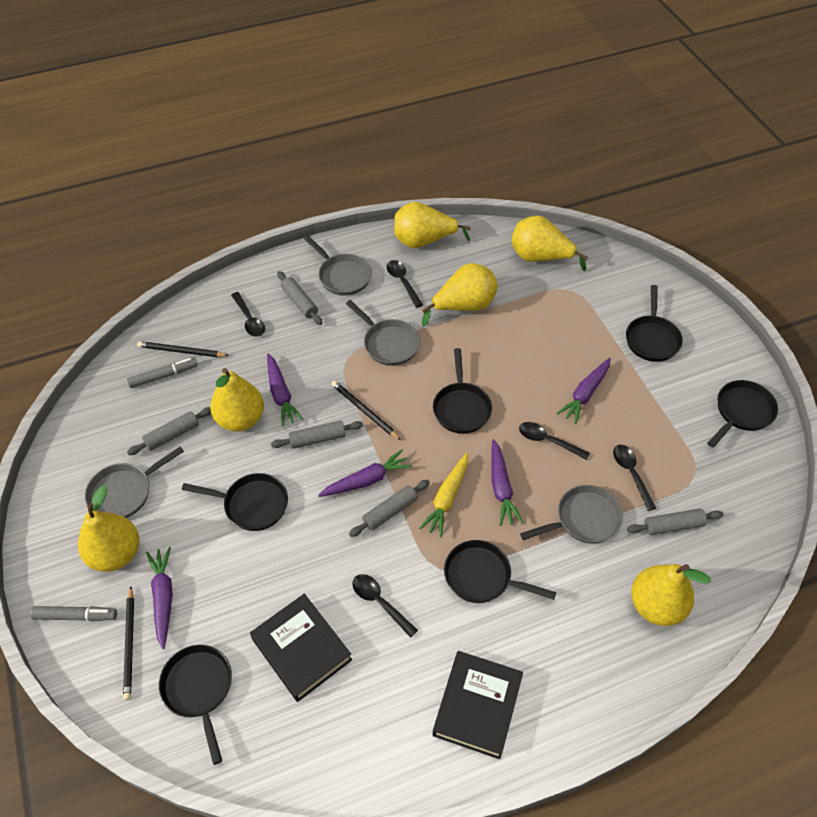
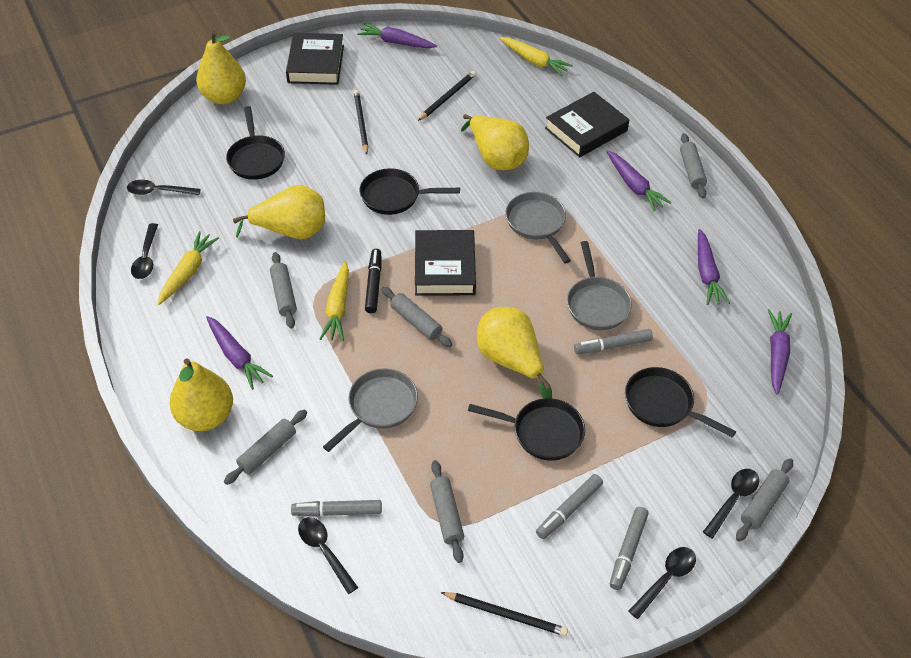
black book: [250,594,352,702] [433,651,523,759] = 2 -> [286,33,344,85] [415,230,476,296] [545,92,629,157] = 3
black marker: none = 0 -> [365,249,381,313] = 1
black pan: [159,645,232,765] [182,473,288,531] [433,348,492,434] [444,540,556,603] [626,285,683,362] [707,380,778,447] = 6 -> [226,106,285,180] [360,168,460,215] [468,398,585,461] [625,367,736,438] = 4
grey marker: [31,606,117,621] [127,358,198,388] = 2 -> [291,500,382,517] [536,474,603,539] [574,329,653,354] [610,507,648,590] = 4
grey pan: [85,447,184,518] [304,235,372,296] [346,300,420,366] [520,485,623,544] = 4 -> [323,368,418,452] [506,192,571,263] [567,241,632,330] = 3
grey rolling pin: [127,407,211,455] [271,420,363,449] [277,271,322,325] [349,480,430,537] [627,509,723,535] = 5 -> [224,409,307,485] [270,252,297,329] [381,287,452,347] [430,460,464,563] [680,133,707,199] [736,458,793,542] = 6
yellow carrot: [419,453,468,537] = 1 -> [158,231,219,305] [320,261,349,341] [500,37,573,76] = 3
yellow pear: [78,485,139,572] [210,368,264,431] [395,202,471,248] [422,263,497,326] [512,216,588,271] [631,564,711,626] = 6 -> [170,358,233,431] [196,31,246,104] [233,185,325,239] [461,114,529,170] [477,307,552,398] = 5

